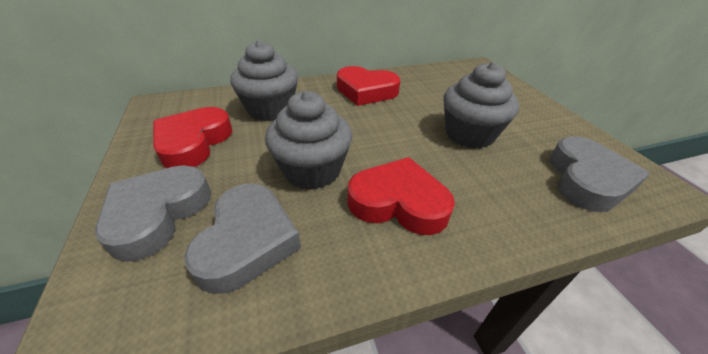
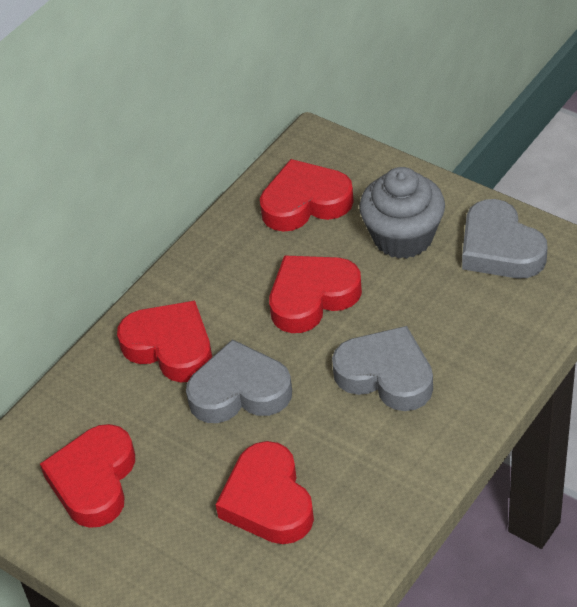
grey cupcake: [230,40,298,121] [265,91,352,190] [443,62,519,149] = 3 -> [359,167,445,259] = 1
red heart: [153,107,232,168] [337,66,400,106] [348,157,455,235] = 3 -> [40,424,135,528] [117,301,212,382] [216,441,314,544] [260,159,354,232] [269,255,362,333] = 5

